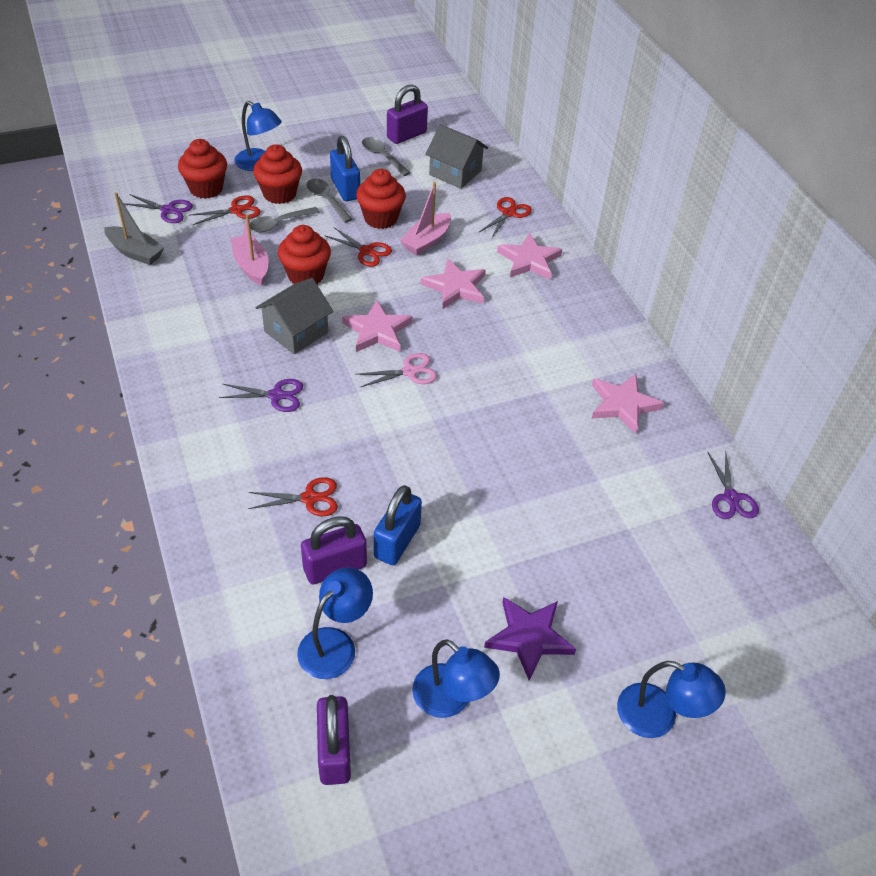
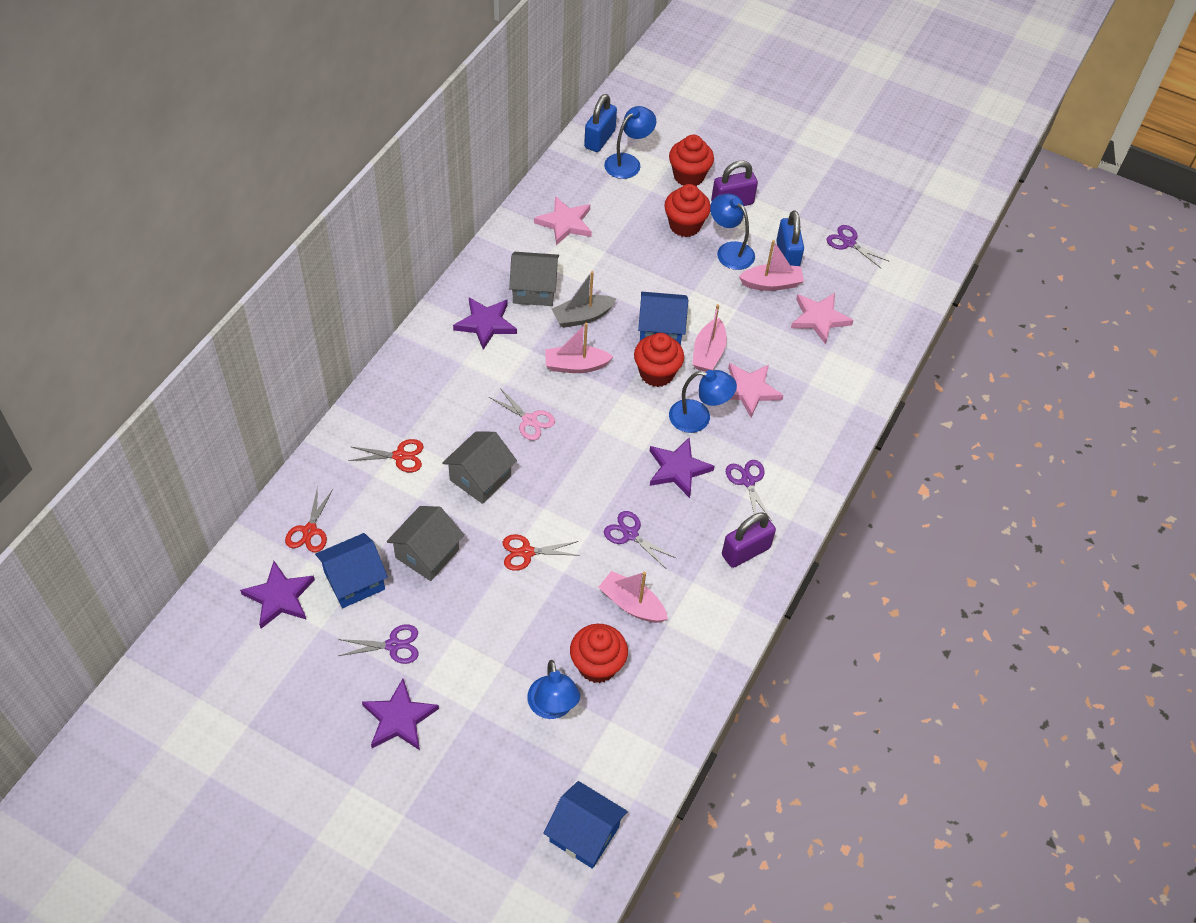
blue house: none = 0 -> [315,533,388,608] [543,781,628,869] [638,292,688,345] = 3
grey house: [256,278,333,354] [426,124,488,189] = 2 -> [387,506,464,581] [442,431,517,504] [509,252,559,306] = 3
grey spoon: [250,207,320,232] [307,178,352,223] [362,137,410,176] = 3 -> none = 0
pink boat: [230,215,268,285] [400,182,451,255] = 2 -> [545,323,613,373] [598,571,668,623] [692,304,727,372] [739,240,804,291] = 4
pink star: [342,300,412,352] [420,258,485,309] [497,232,562,280] [592,374,664,434] = 4 -> [534,196,592,245] [728,363,784,417] [791,293,854,344] = 3
purple padlock: [301,516,367,585] [317,695,351,785] [387,84,428,144] = 3 -> [711,161,758,206] [722,512,776,568] = 2
purple scissors: [123,194,193,223] [219,379,303,412] [708,453,759,519] = 3 -> [338,624,418,664] [604,511,676,568] [726,460,772,521] [827,225,890,269] = 4
purple star: [484,597,576,681] = 1 -> [240,561,315,629] [362,679,439,750] [453,298,517,350] [650,437,715,498] = 4
red scissors: [190,195,261,225] [248,477,338,516] [324,227,392,267] [479,197,532,239] = 4 -> [285,486,333,553] [348,439,423,472] [503,534,580,571] = 3

